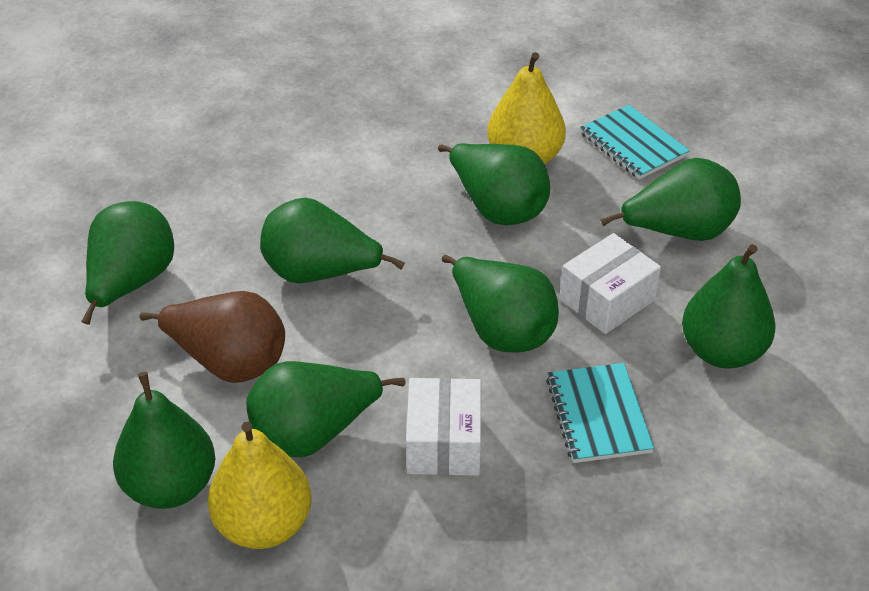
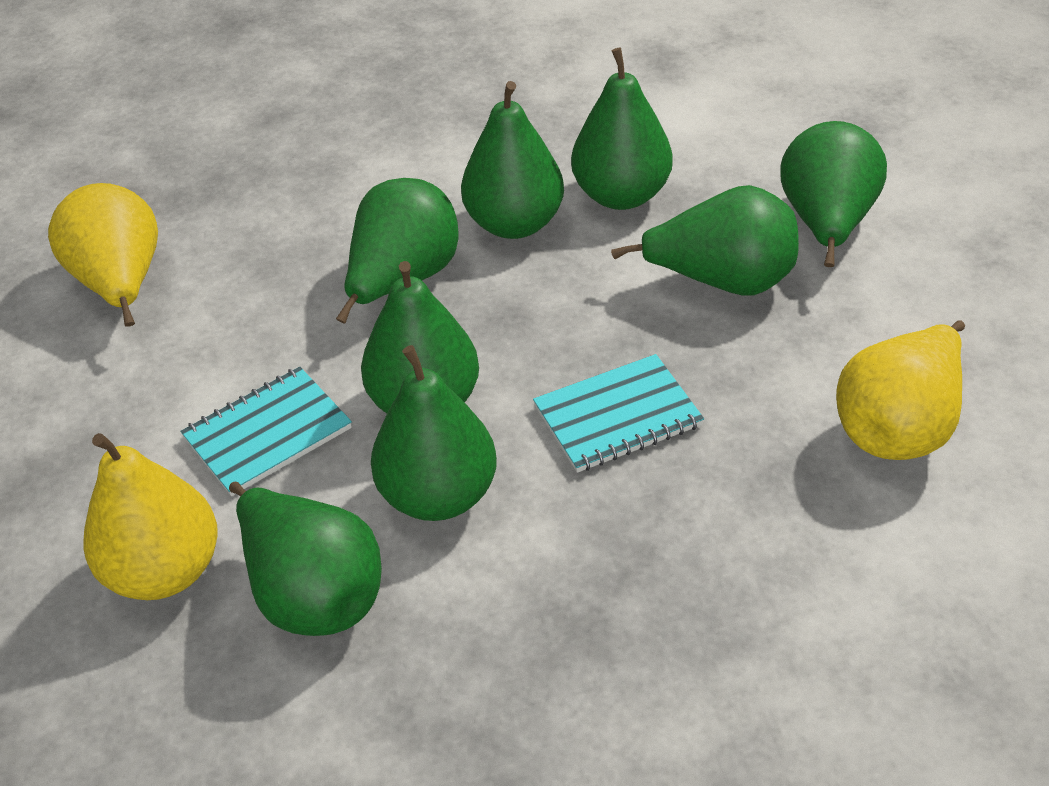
brown pear: [140,291,285,383] = 1 -> none = 0
white box: [406,378,481,476] [560,233,661,334] = 2 -> none = 0
yellow pear: [208,422,311,549] [487,52,566,164] = 2 -> [48,183,158,327] [83,433,218,600] [836,321,965,460] = 3

